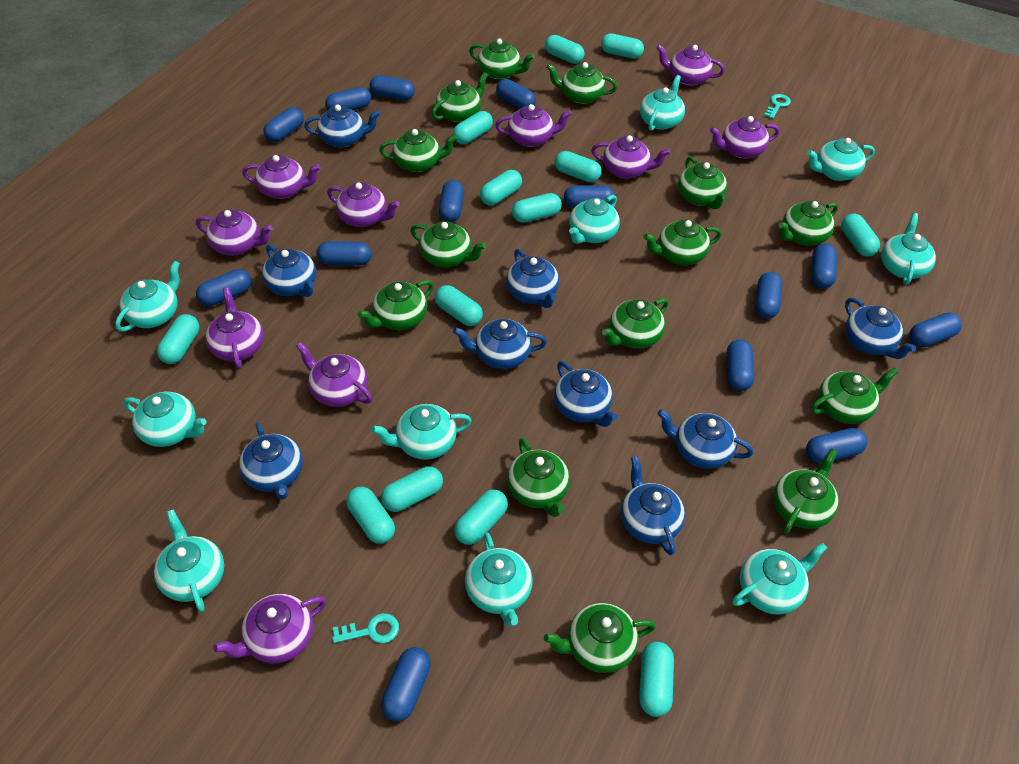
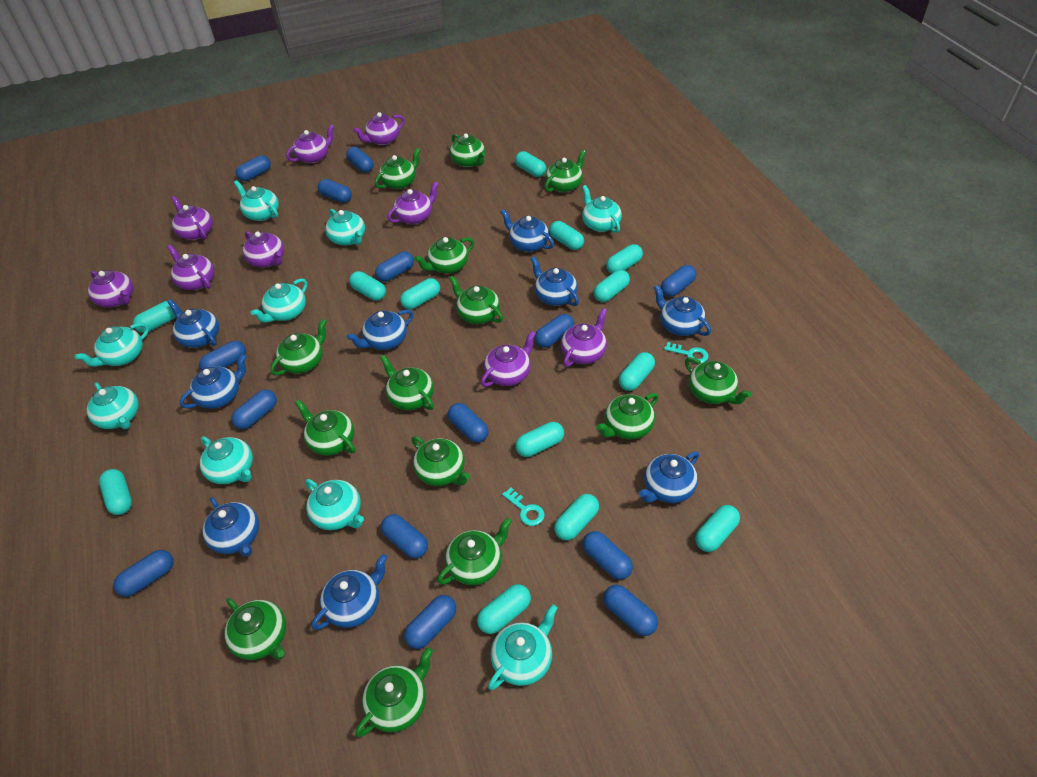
purple teapot: [196,209,272,255] [205,288,264,369] [213,594,326,663] [242,155,321,199] [296,342,372,407] [327,182,400,227] [495,104,572,147] [591,135,671,179] [656,45,725,86] [710,116,779,159] = 10 -> [88,270,133,307] [167,245,214,290] [172,196,213,240] [243,231,284,267] [286,124,335,164] [353,112,405,146] [388,182,439,224] [481,331,536,387] [561,308,607,367] = 9
turquoise teapot: [115,261,180,332] [123,392,207,447] [154,509,224,613] [371,404,472,460] [465,533,533,626] [569,195,620,244] [640,75,685,131] [732,543,827,615] [807,138,875,181] [881,213,936,285] = 10 -> [74,323,149,367] [87,383,139,429] [200,436,253,484] [234,180,279,221] [250,278,307,323] [305,479,364,530] [325,209,365,246] [488,604,557,690] [582,185,622,233] = 9

